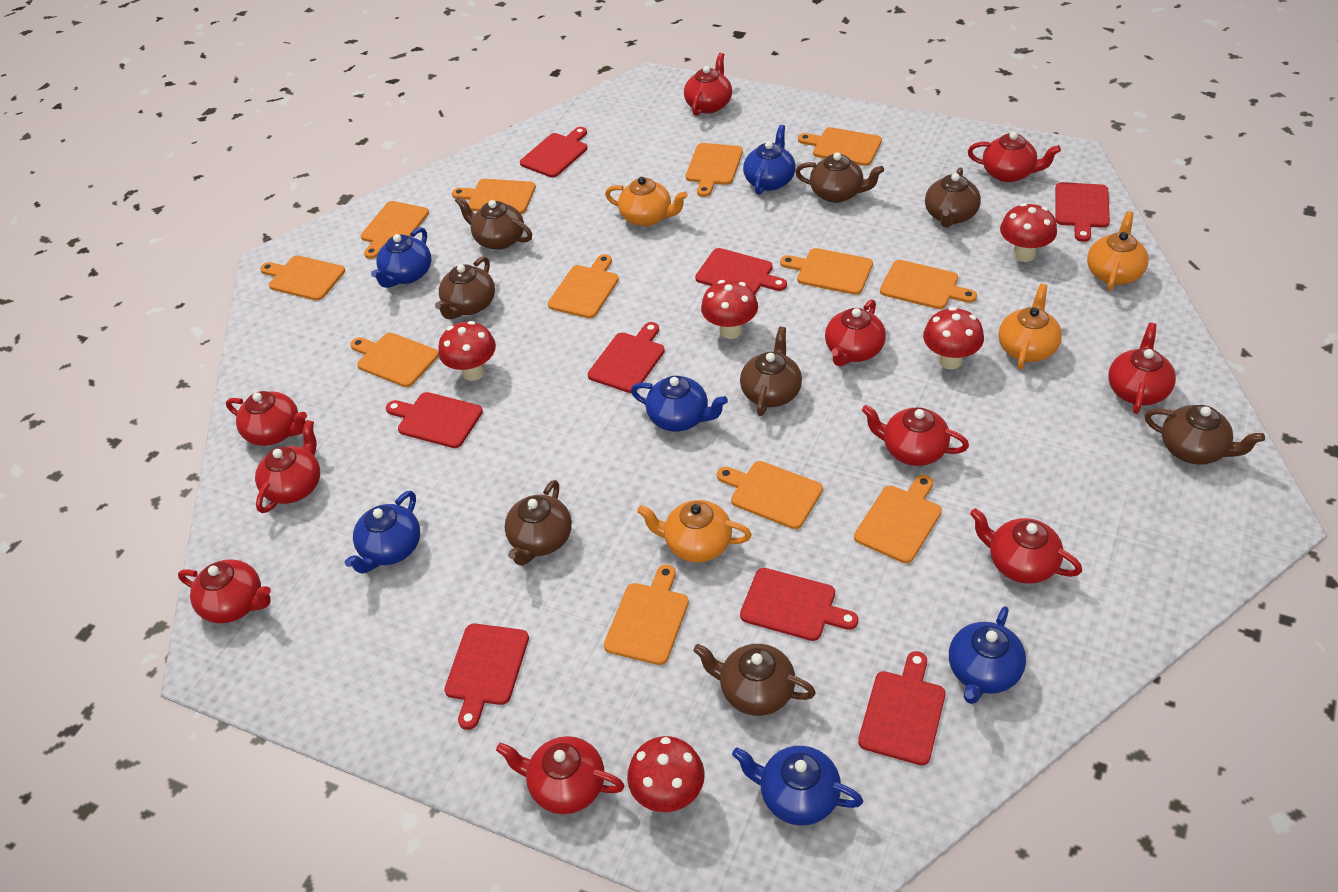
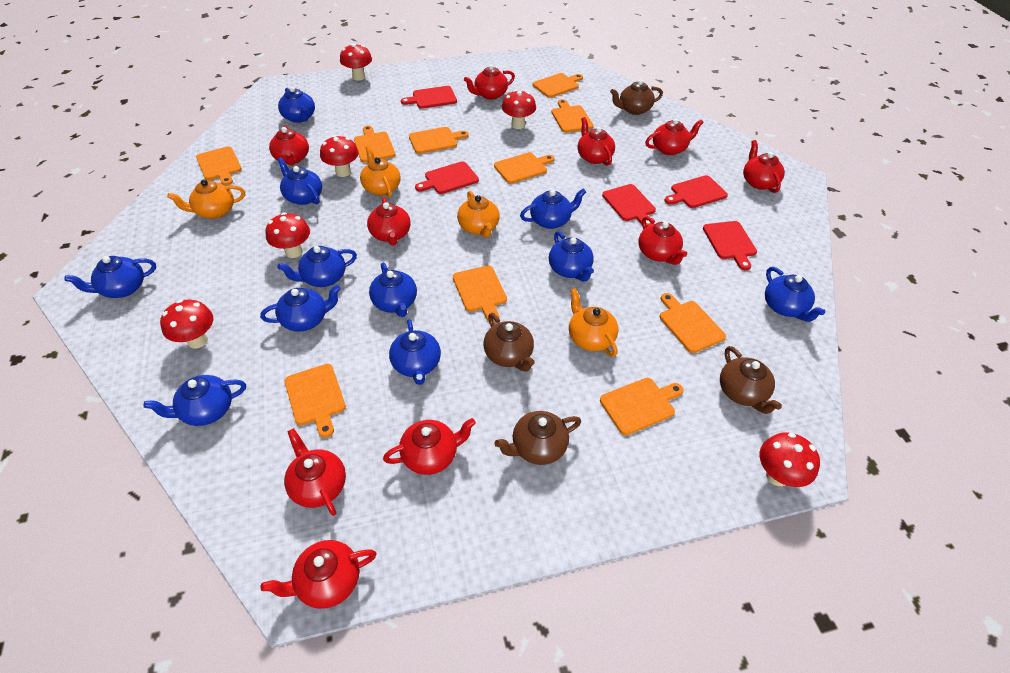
blue teapot: [345,491,420,574] [371,227,431,288] [631,376,728,432] [732,746,863,825] [743,125,796,195] [949,606,1026,704] = 6 -> [64,256,156,298] [144,375,246,426] [260,285,341,332] [277,157,322,205] [277,246,357,287] [278,87,315,123] [369,262,417,317] [389,319,441,385] [520,188,586,229] [549,231,594,282] [765,267,825,322] = 11
brown teapot: [435,256,495,320] [455,196,532,250] [505,480,572,566] [693,644,816,716] [740,327,802,416] [795,152,884,203] [925,167,981,228] [1145,405,1265,465] = 8 -> [483,313,535,372] [495,411,581,465] [610,80,663,115] [720,346,782,414] = 4
orange cutting board: [260,256,345,301] [350,333,439,387] [361,201,429,259] [452,179,536,214] [548,254,619,319] [604,565,689,665] [686,143,743,197] [717,461,823,529] [780,248,873,295] [798,127,882,166] [854,475,942,563] [880,260,977,309] = 12 -> [196,146,242,186] [284,364,346,438] [354,126,396,163] [409,127,469,154] [453,265,507,322] [494,152,555,184] [533,73,583,98] [552,99,594,133] [600,378,683,435] [660,293,726,353] = 10
red cutting board: [386,392,483,448] [444,624,529,730] [520,127,587,178] [588,322,665,393] [695,248,787,294] [740,568,858,641] [858,651,946,765] [1055,182,1110,242] = 8 -> [401,86,457,109] [415,161,479,194] [602,184,656,227] [665,175,728,208] [703,221,757,271] = 5
red mushroom: [438,321,496,381] [627,736,705,812] [701,280,758,339] [923,307,984,369] [1000,203,1057,262] = 5 -> [160,300,213,349] [265,212,310,258] [320,135,359,177] [340,44,372,81] [502,90,536,129] [760,433,820,487] = 6

